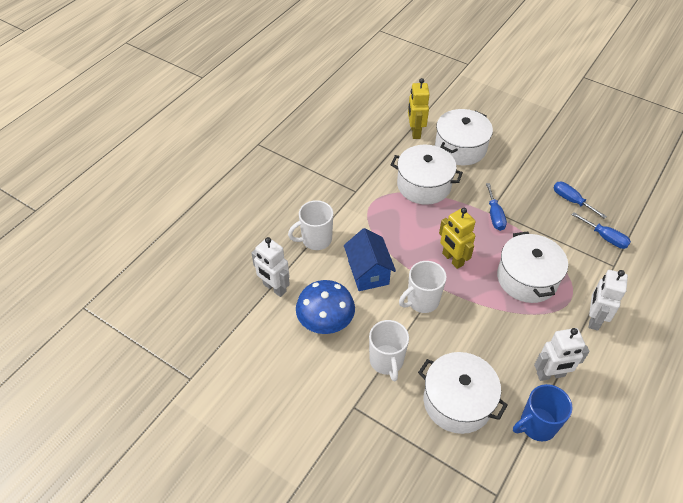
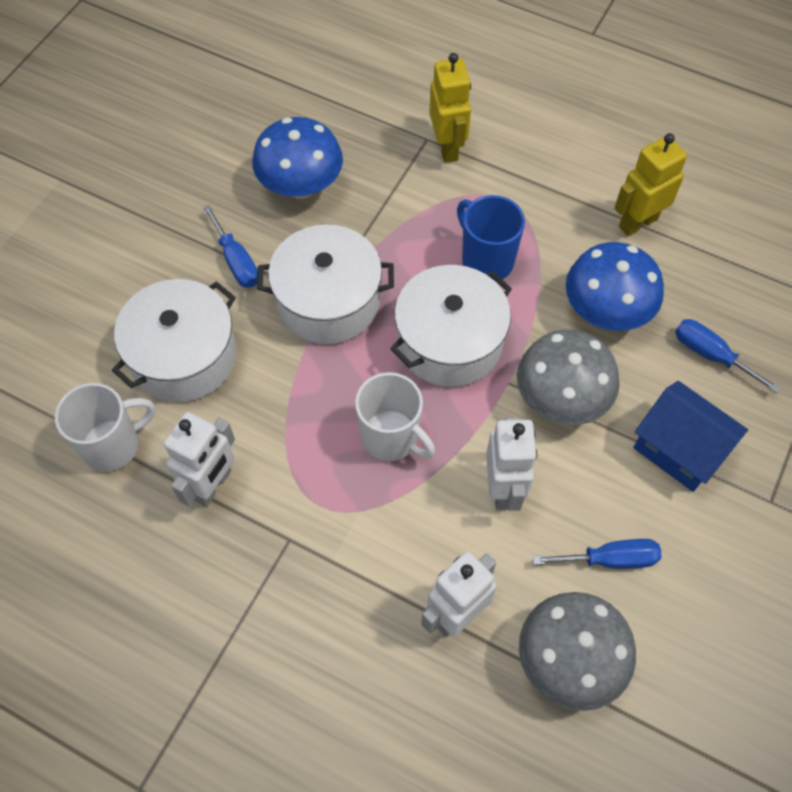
blue mushroom: [296,280,355,334] = 1 -> [252,117,343,199] [566,242,664,331] = 2
grey mushroom: none = 0 -> [517,330,620,425] [519,592,636,711] = 2
white mug: [288,200,333,250] [369,320,409,381] [399,261,447,313] = 3 -> [55,383,156,472] [355,372,435,461] = 2
white pot: [391,145,463,205] [418,352,508,434] [435,109,493,165] [497,231,568,303] = 4 -> [112,279,237,402] [257,225,394,344] [390,265,512,387] = 3

